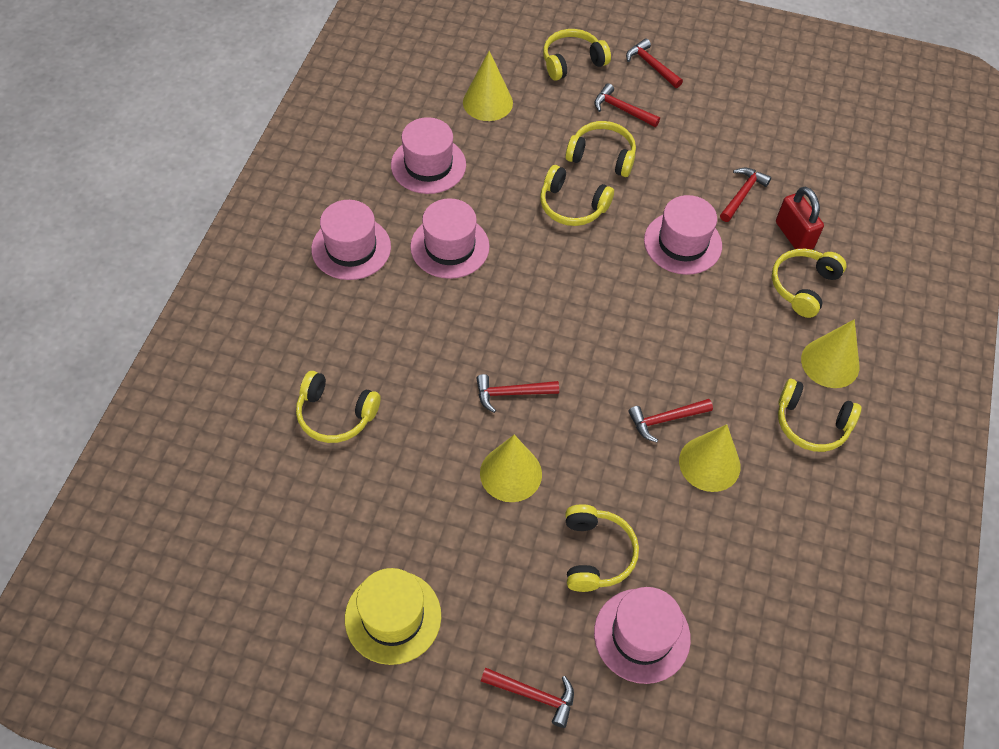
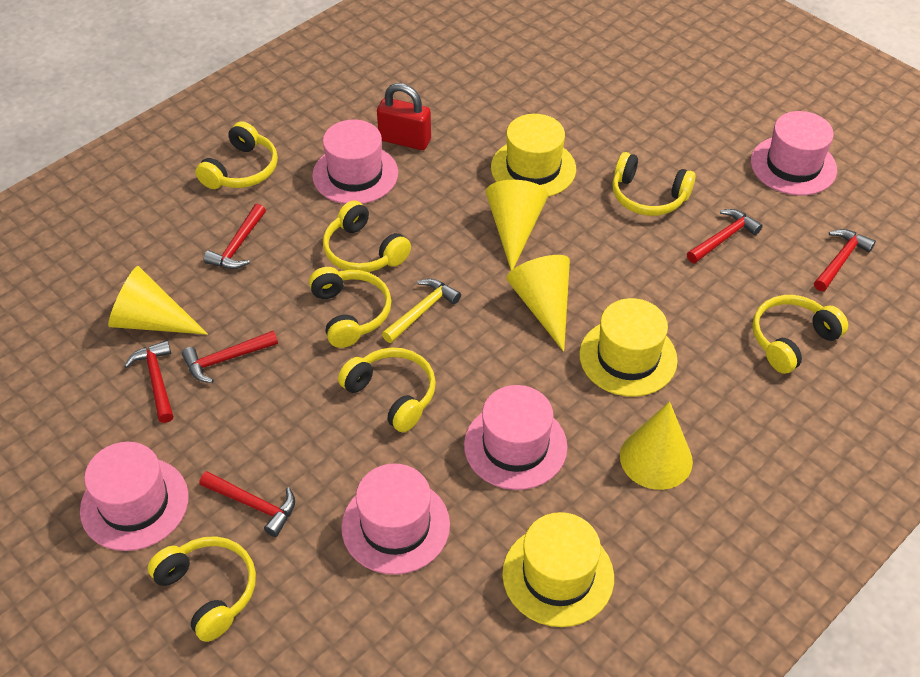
yellow hammer: none = 0 -> [382,279,461,343] = 1
yellow hat: [345,568,441,665] = 1 -> [491,114,576,197] [502,512,614,627] [579,298,678,397] = 3

